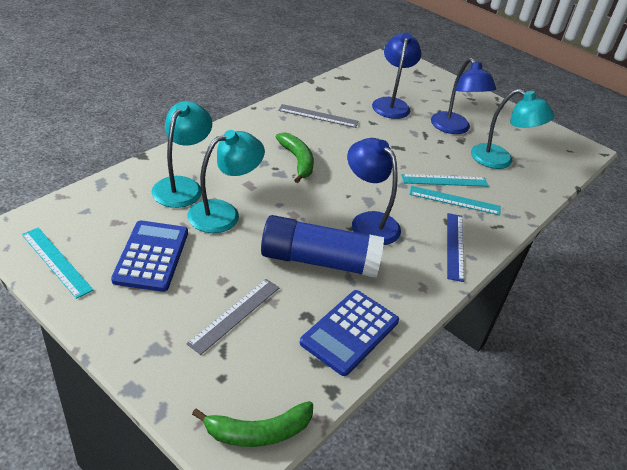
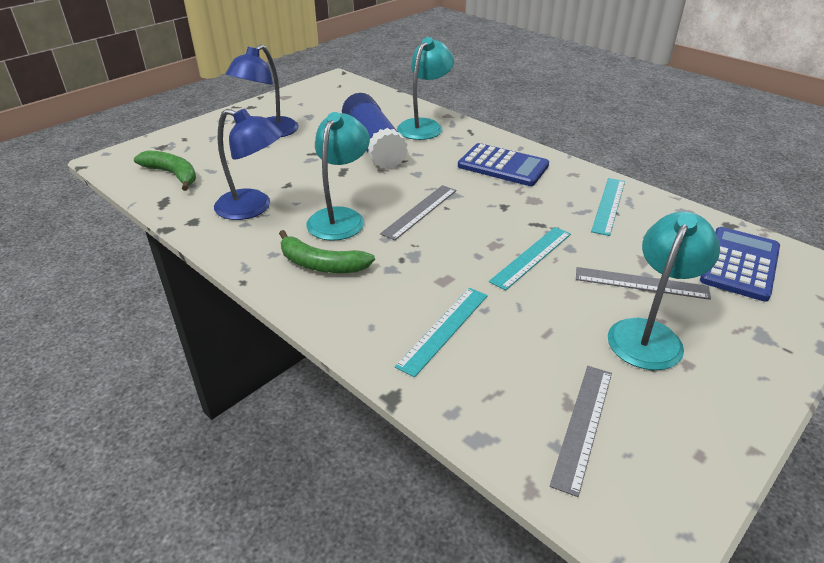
blue lamp: [347,138,401,245] [372,33,421,119] [431,58,496,134] = 3 -> [214,108,283,220] [226,44,298,137] = 2
blue ruler: [447,213,464,282] = 1 -> none = 0
grey ruler: [186,279,280,355] [278,104,358,128] = 2 -> [380,185,456,240] [550,366,612,497] [576,267,711,300] = 3

